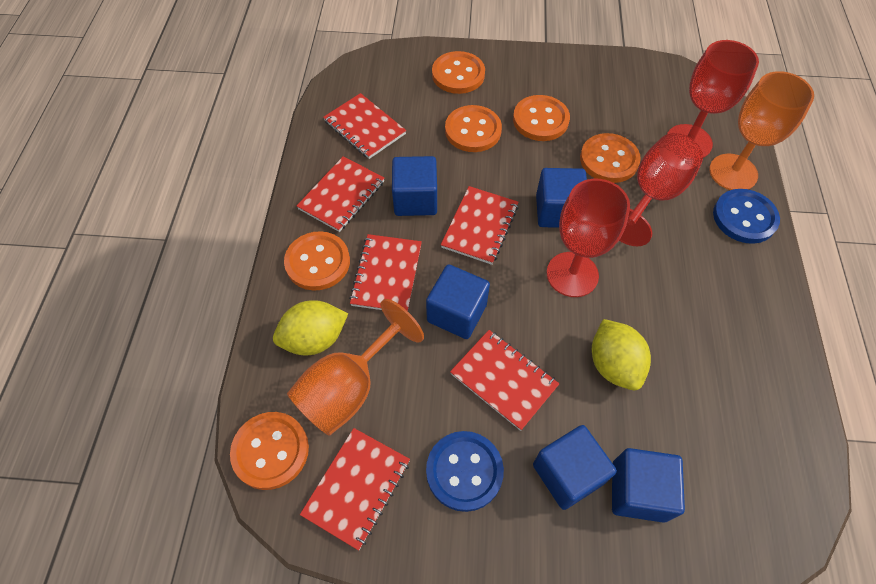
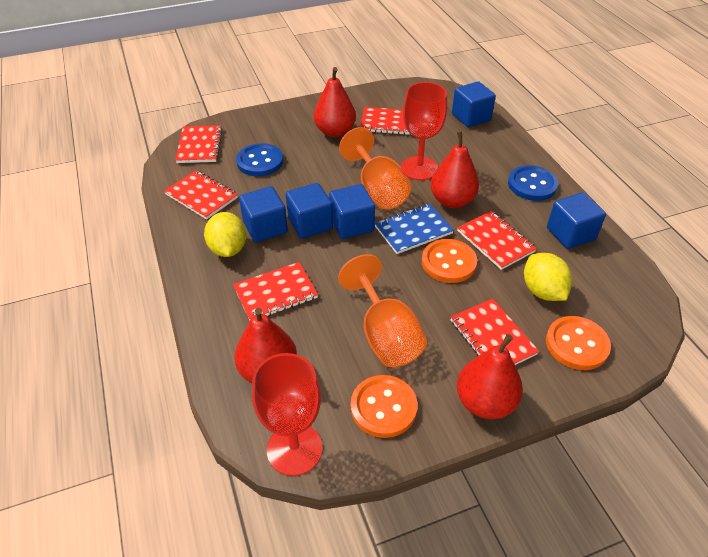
blue notebook: none = 0 -> [375,204,454,254] = 1
orange button: [230,412,309,490] [284,231,350,291] [432,51,485,94] [445,105,502,152] [513,95,570,141] [580,133,641,183] = 6 -> [351,375,418,438] [422,239,477,283] [546,316,611,370] = 3
red goblet: [547,179,630,297] [619,133,703,246] [667,40,759,158] = 3 -> [252,353,323,476] [401,82,447,180] = 2
red pear: none = 0 -> [235,308,297,383] [314,67,356,137] [430,131,479,208] [457,334,523,419] = 4

